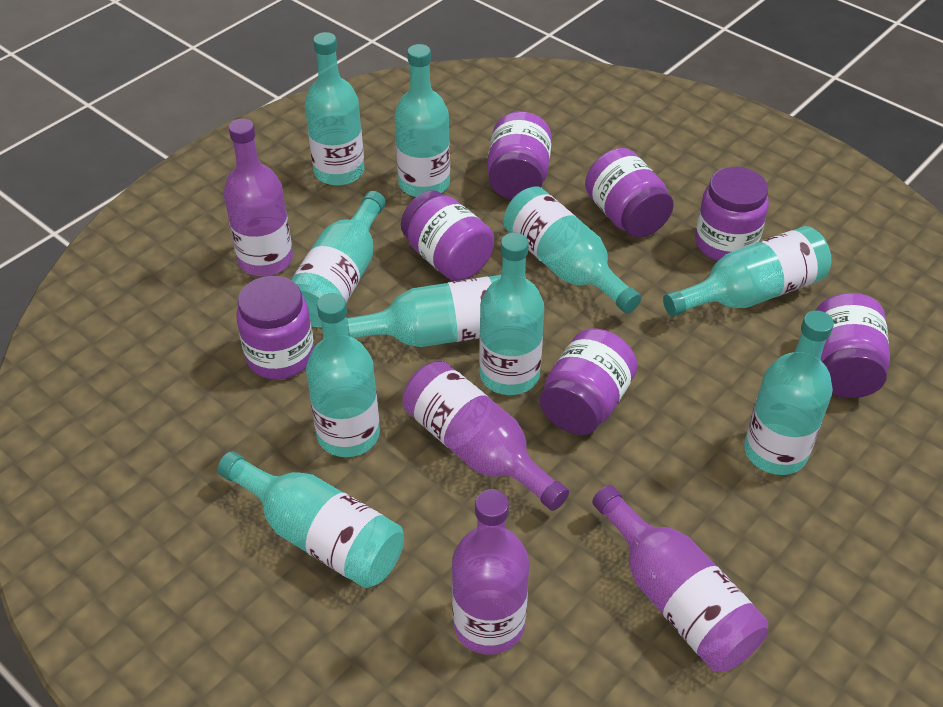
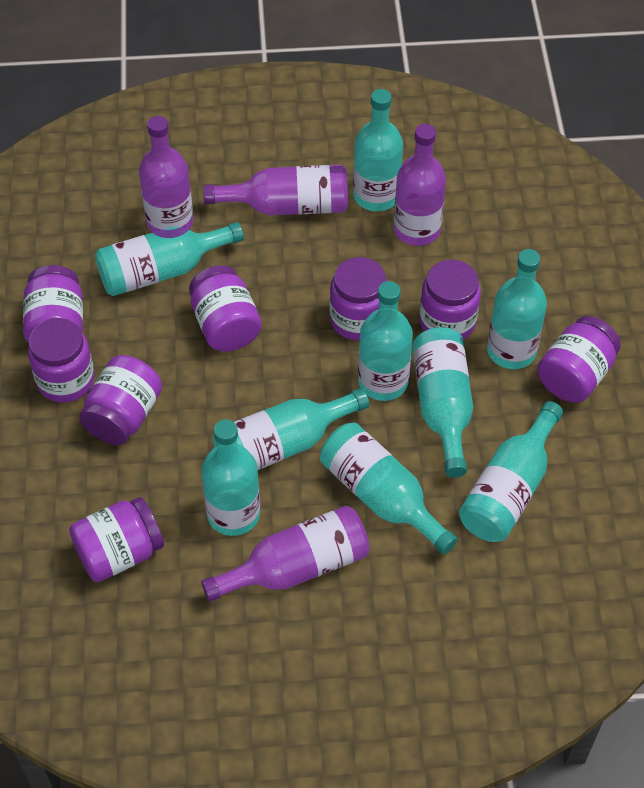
purple jar: [236,276,314,379] [401,191,494,281] [487,111,552,200] [540,328,638,435] [585,148,674,238] [695,167,769,261] [815,293,890,398] = 7 -> [23,265,83,343] [28,318,95,403] [69,497,164,582] [79,355,162,445] [189,265,262,352] [330,257,387,341] [419,260,481,340] [537,316,621,403] = 8
turquoise bottle: [217,451,404,588] [291,191,386,327] [305,32,365,186] [306,293,380,457] [346,275,501,347] [394,44,450,197] [479,233,544,395] [504,186,641,313] [663,226,831,316] [744,310,834,475] = 10 -> [95,222,244,296] [201,419,260,536] [213,388,370,470] [320,423,458,555] [353,89,403,211] [358,281,413,401] [413,327,473,477] [459,401,563,542] [487,249,547,369] = 9

